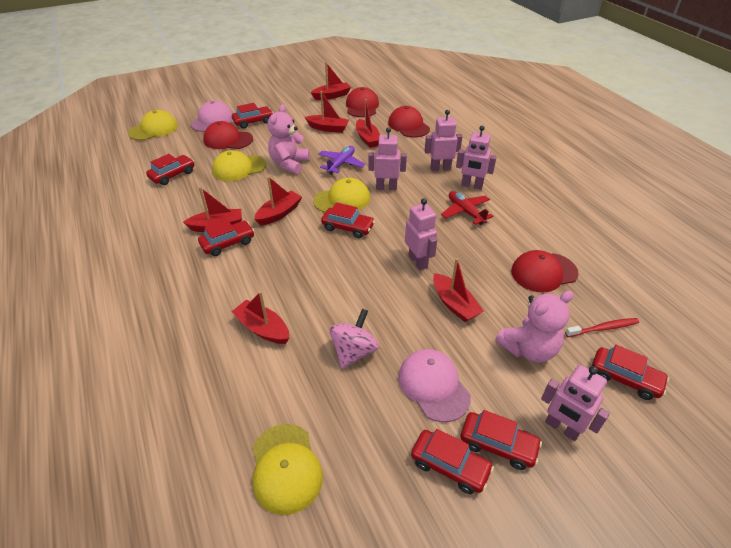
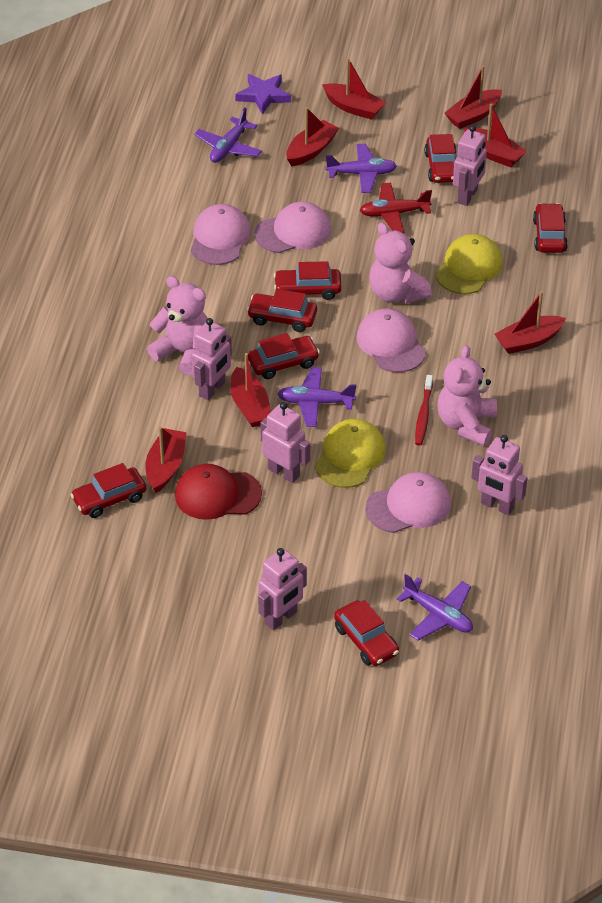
pink cap: [191,100,233,132] [398,349,471,422] = 2 -> [191,204,251,265] [255,202,331,253] [356,308,426,373] [366,472,451,533] = 4
pink spinning top: [329,309,379,369] = 1 -> none = 0
pink teddy bear: [268,104,310,174] [495,291,574,363] = 2 -> [147,276,208,376] [369,222,432,304] [437,345,497,446] = 3
purple plane: [318,146,366,175] = 1 -> [194,107,262,163] [278,367,356,427] [325,144,397,193] [396,574,473,641] = 4
purple star: none = 0 -> [235,74,291,115] = 1
red cap: [203,121,253,149] [346,87,379,117] [388,106,430,138] [511,250,579,293] = 4 -> [175,464,262,520] = 1
yellow cap: [128,110,178,141] [212,150,266,181] [253,424,323,515] [313,178,370,213] = 4 -> [315,419,386,488] [435,234,503,294] = 2

